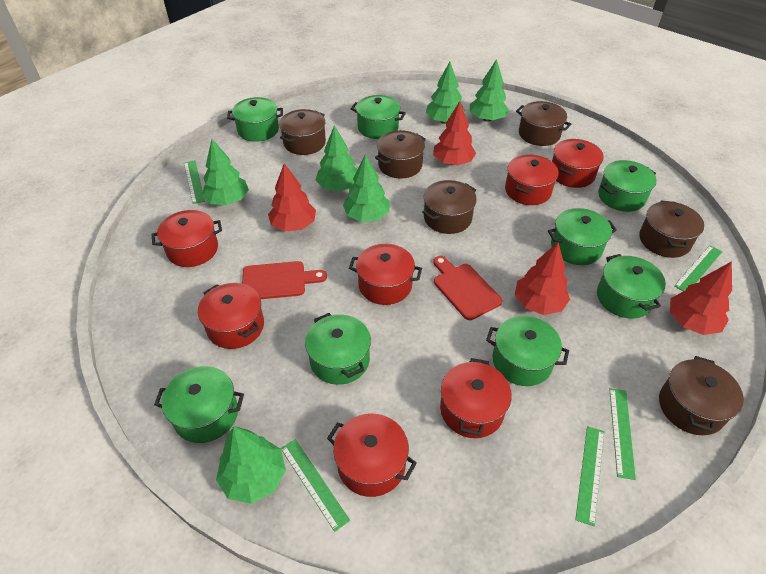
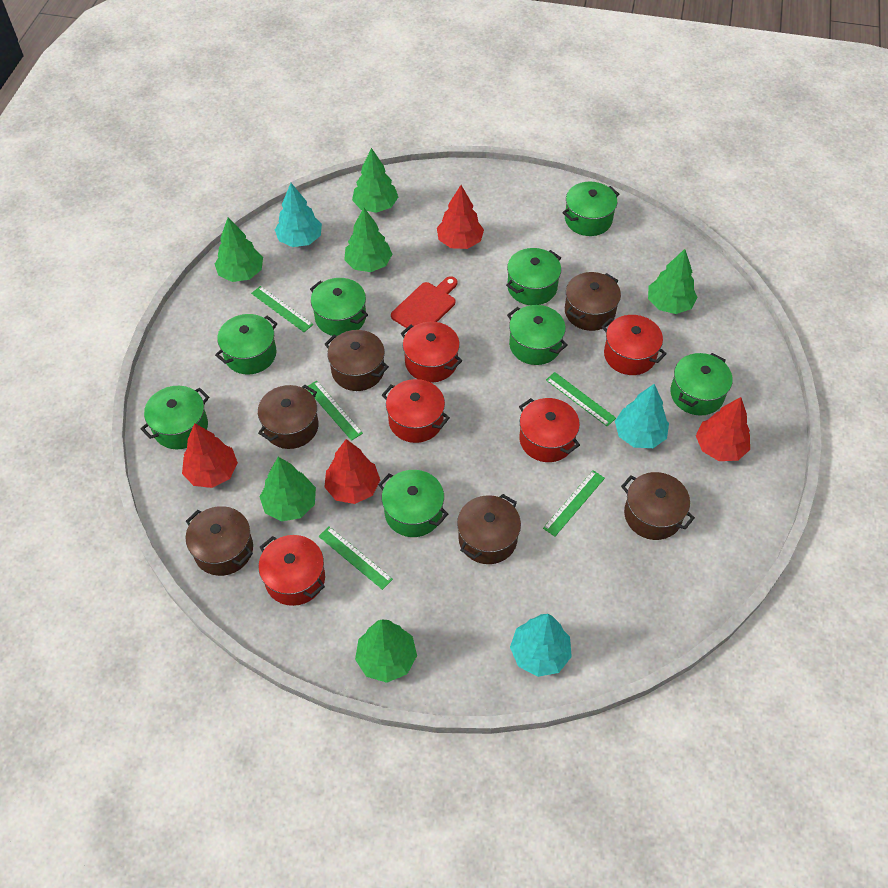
red cutting board: [242,261,327,299] [433,256,502,320] = 2 -> [391,276,457,330] = 1
red pot: [152,210,222,267] [198,283,264,349] [327,414,417,497] [349,244,422,305] [440,358,512,438] [505,155,559,205] [552,139,604,188] = 7 -> [258,535,325,606] [382,379,450,443] [401,322,462,383] [519,398,580,462] [601,315,667,375] = 5
turquoise tree: none = 0 -> [275,183,322,247] [510,614,572,677] [615,384,669,448] = 3

